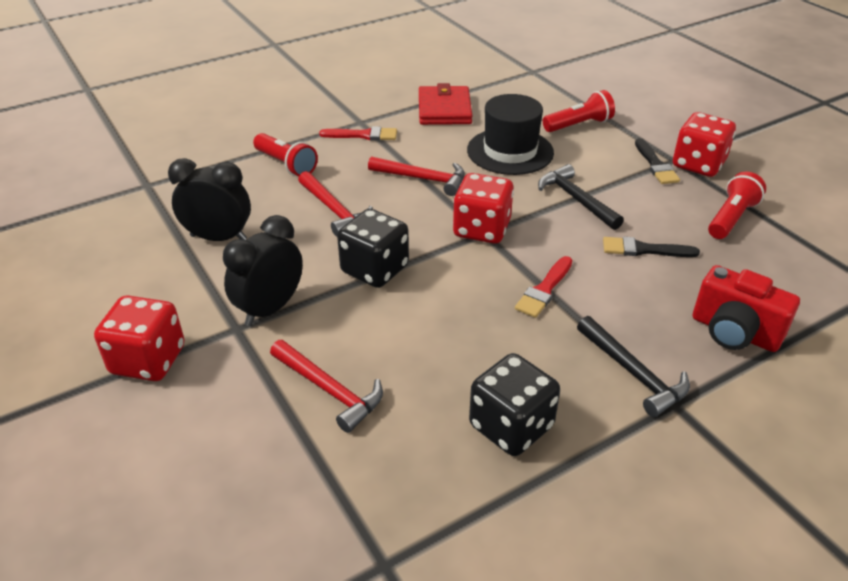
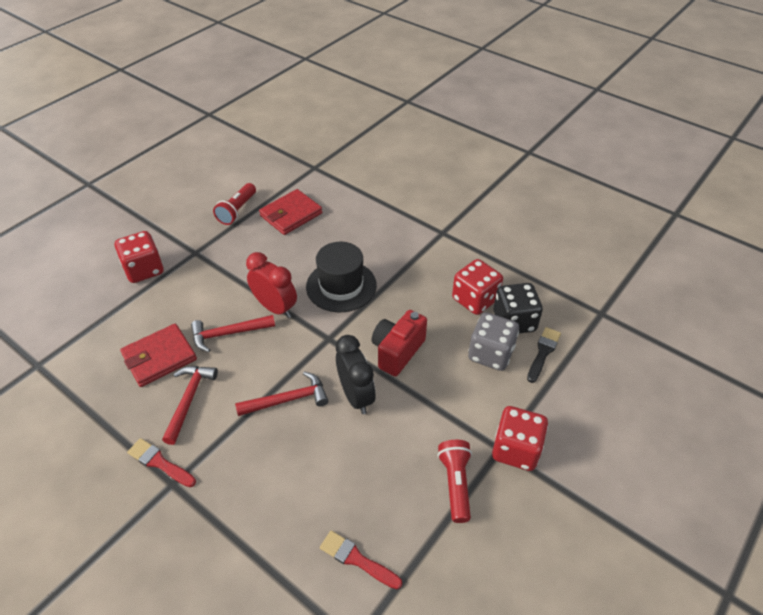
black brush: [603,237,700,257] [635,138,680,184] = 2 -> [527,327,561,383] = 1
black clock: [168,158,251,241] [223,215,303,326] = 2 -> [336,335,376,414] = 1
black dice: [337,209,409,288] [469,353,560,456] = 2 -> [493,283,543,333] = 1
black hammer: [538,164,624,230] [577,316,690,417] = 2 -> none = 0
grey dice: none = 0 -> [468,312,519,371] = 1
red clock: none = 0 -> [246,252,297,318] = 1
red flashlight: [253,133,318,176] [543,90,615,132] [708,172,766,239] = 3 -> [213,183,256,225] [438,440,472,523] = 2
red wallet: [419,83,472,125] = 1 -> [120,324,197,387] [259,189,322,235] = 2

